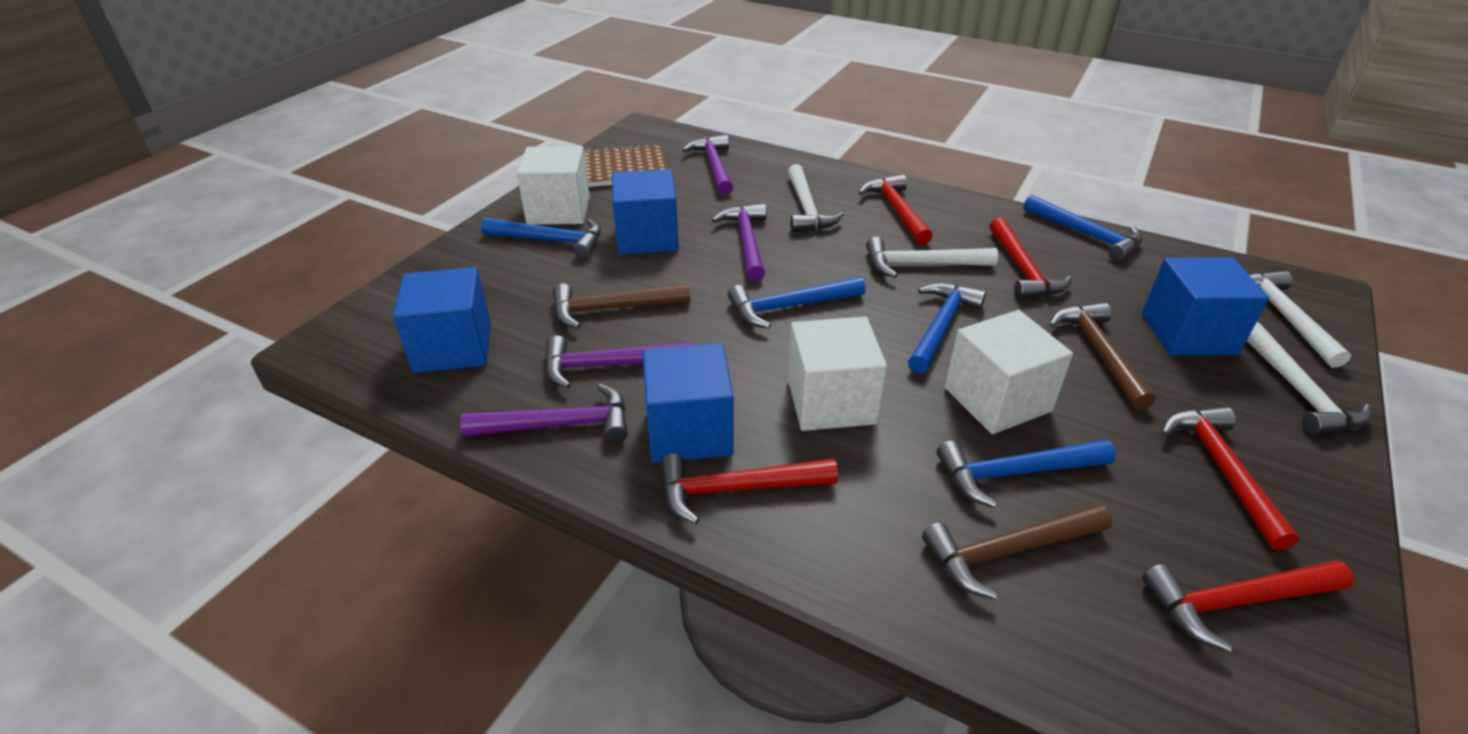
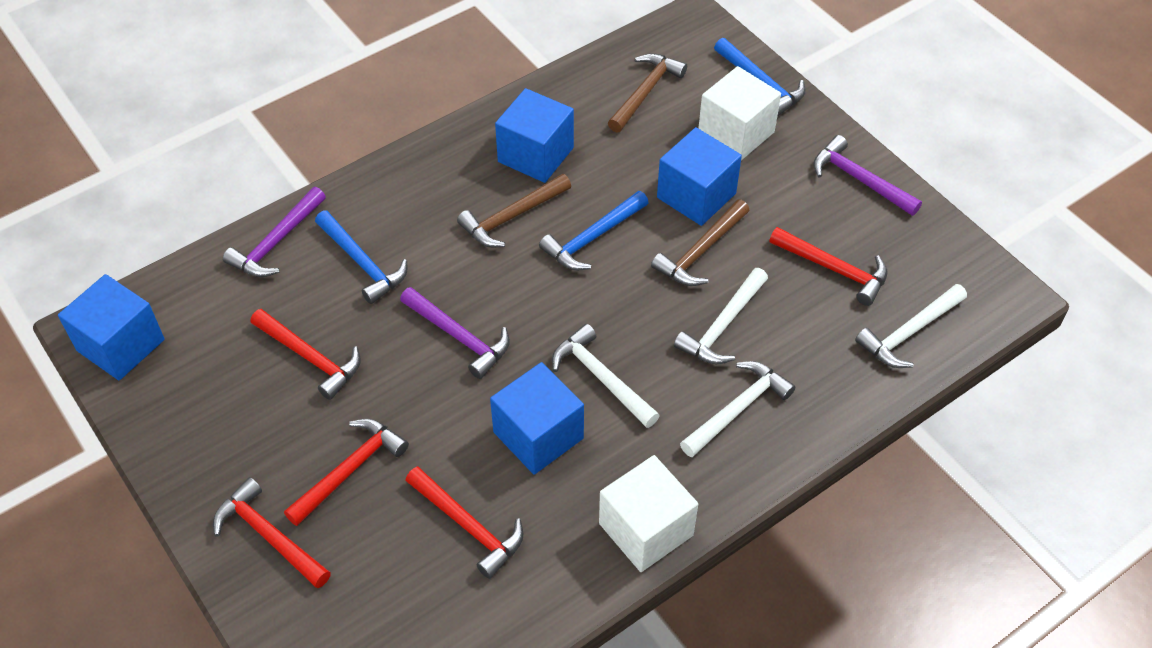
blue hammer: [481,217,601,258] [728,277,866,328] [908,283,986,373] [937,440,1116,508] [1023,195,1143,261] = 5 -> [315,211,407,304] [539,191,649,270] [714,38,806,117] = 3
brown notebook: [584,143,668,187] = 1 -> none = 0
purple hammer: [460,384,628,443] [545,335,693,389] [682,135,733,195] [712,203,767,281] = 4 -> [223,187,326,277] [400,287,510,379] [813,135,922,216] = 3
white cube: [517,146,590,225] [788,316,887,431] [945,310,1073,434] = 3 -> [599,455,698,572] [698,66,781,160] = 2

